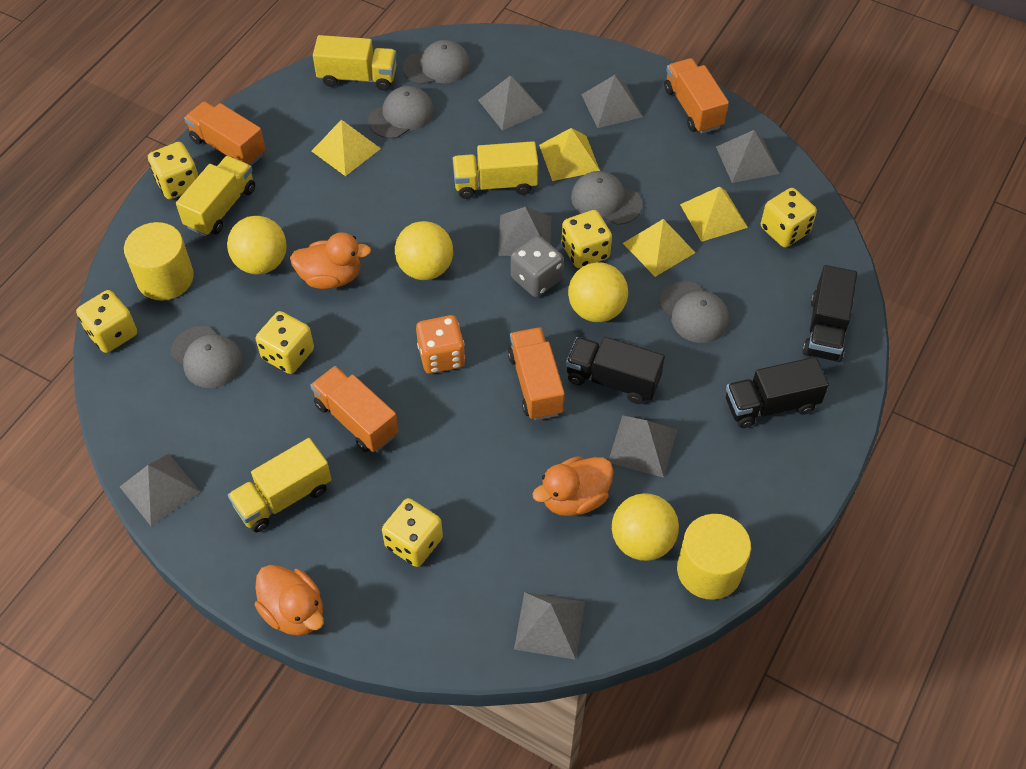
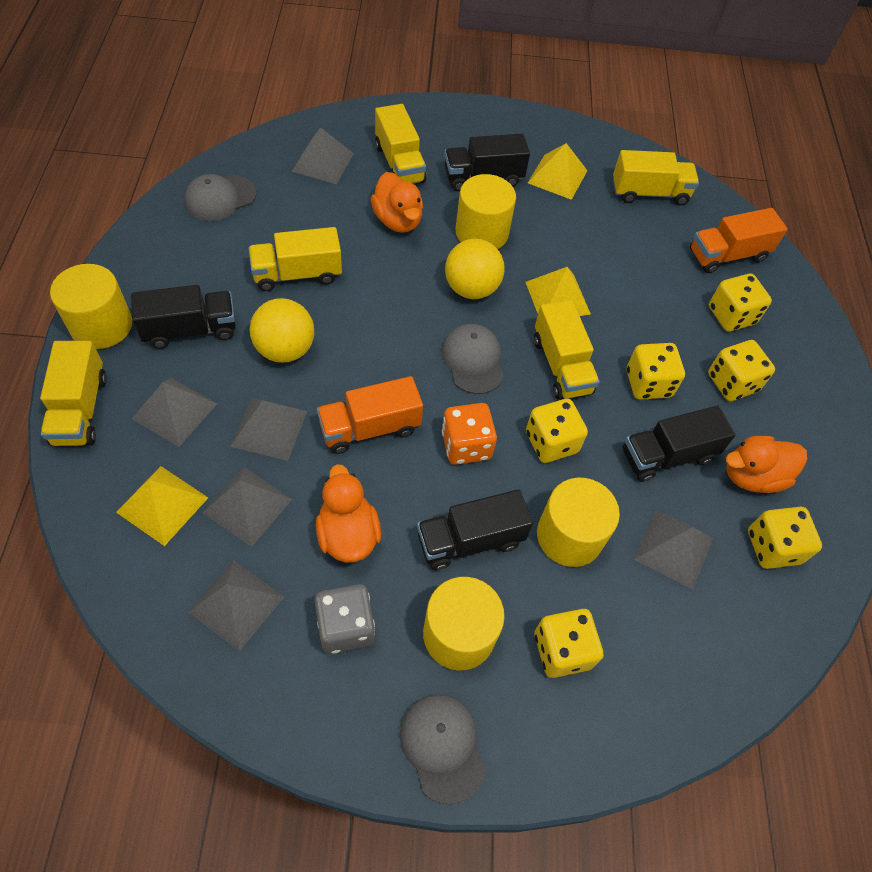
black truck: [566,337,665,404] [726,357,829,428] [803,265,857,362] = 3 -> [131,285,236,349] [417,489,533,570] [444,133,530,191] [622,405,736,482] = 4
grey cap: [171,326,243,388] [368,86,434,139] [403,40,470,85] [571,171,642,225] [660,281,729,343] = 5 -> [184,174,256,221] [400,694,486,804] [442,324,504,394] = 3
grey pyramid: [120,454,200,526] [478,75,543,131] [498,207,551,256] [514,592,585,660] [581,75,643,128] [608,415,677,478] [716,130,779,183] = 7 -> [132,378,217,447] [188,560,284,651] [202,467,292,547] [230,398,307,461] [291,127,354,184] [634,510,713,590] = 6
orange truck: [184,101,266,166] [310,366,398,452] [508,327,565,420] [664,58,729,134] = 4 -> [317,376,423,454] [690,208,787,273] = 2
yellow ball: [227,216,287,275] [395,221,453,280] [568,262,628,322] [612,493,679,561] = 4 -> [250,298,314,363] [445,239,505,299] = 2
yellow cylinder: [124,222,194,300] [677,514,751,600] = 2 -> [50,264,132,349] [423,577,505,670] [456,174,516,249] [537,478,620,567] = 4
yellow pyramid: [312,120,381,176] [539,128,600,181] [623,219,695,277] [680,186,748,242] = 4 -> [116,466,208,546] [526,267,591,316] [528,143,588,200] = 3
yellow truck: [176,156,255,236] [228,438,332,532] [313,35,397,91] [453,141,538,199] = 4 -> [40,341,107,446] [248,227,342,291] [375,104,426,184] [534,300,599,400] [613,150,699,206] = 5

